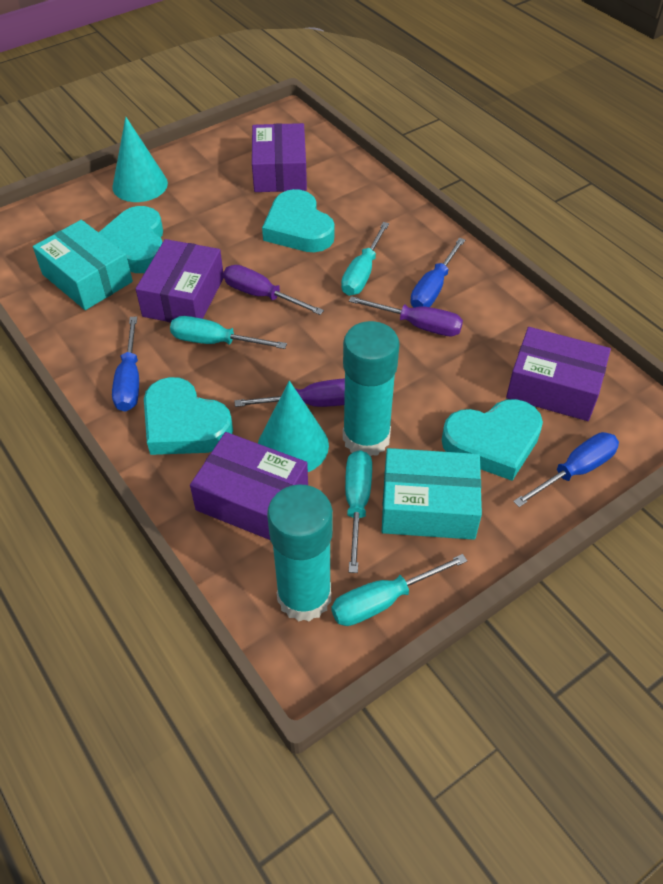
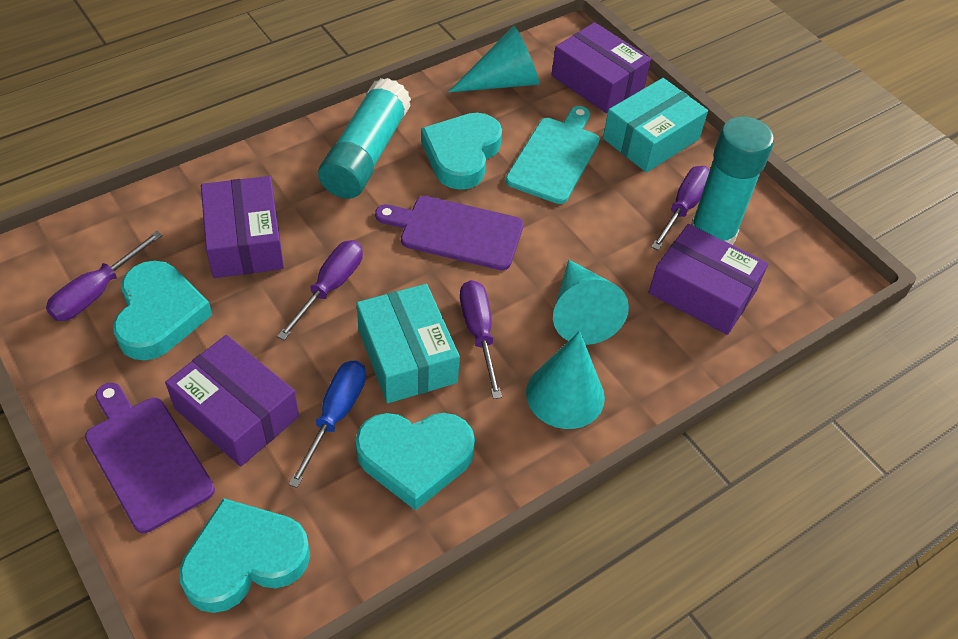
blue screwdriver: [112,317,139,412] [410,238,465,307] [513,432,619,507] = 3 -> [288,361,366,488] = 1
purple cutting board: none = 0 -> [85,383,215,533] [375,196,523,270] = 2
purple screwdriver: [223,265,324,315] [234,379,345,407] [349,296,463,336] = 3 -> [46,231,163,321] [277,240,363,340] [460,280,502,399] [651,166,710,250] = 4
turquoise cone: [112,117,168,202] [258,381,329,472] = 2 -> [449,26,540,92] [526,331,605,429] [553,260,629,345] = 3
turquoise cutting board: none = 0 -> [506,106,600,204] = 1
turquoise screwdriver: [170,316,287,349] [331,554,467,626] [341,222,389,296] [345,450,372,573] = 4 -> none = 0

